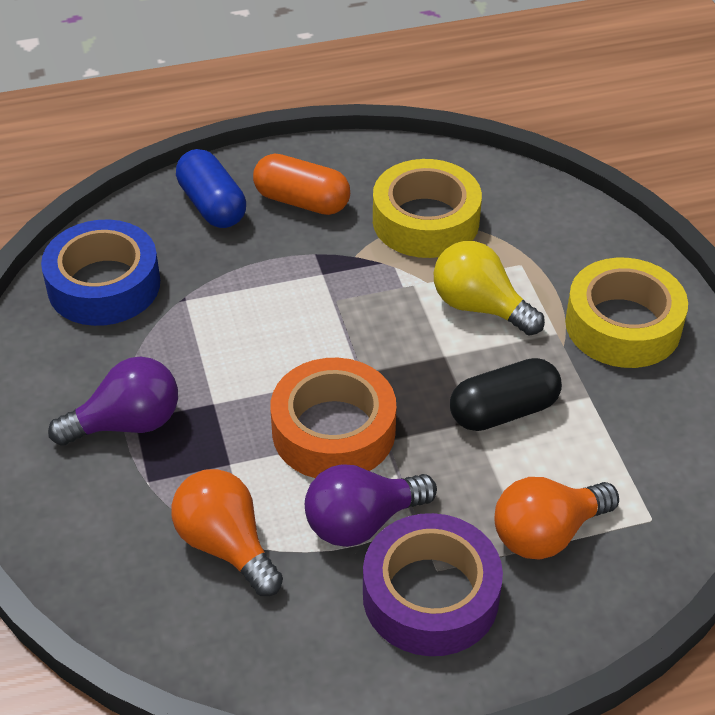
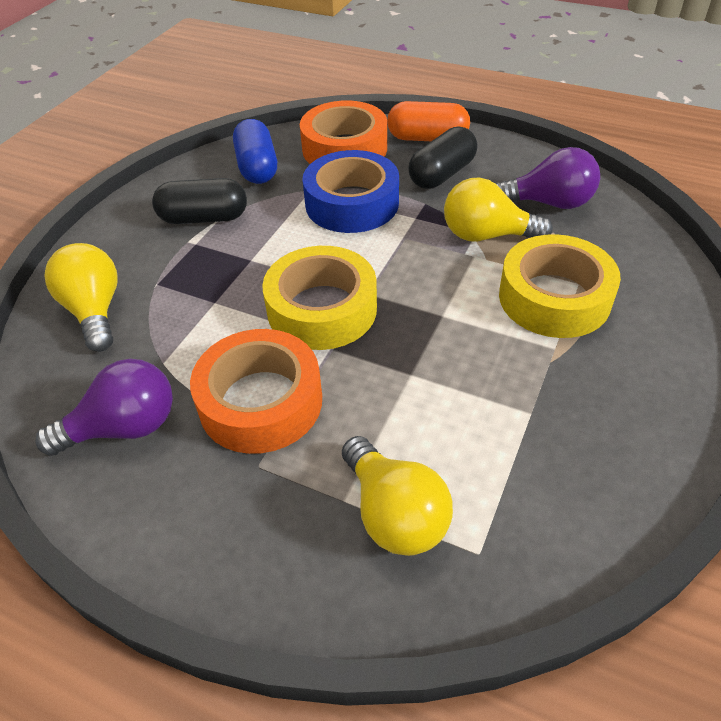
black capsule: [450,358,562,431] = 1 -> [152,178,247,224] [408,127,478,189] = 2
orange light bulb: [171,469,283,596] [495,477,619,560] = 2 -> none = 0
orange tape: [270,358,397,478] = 1 -> [190,329,322,454] [300,100,387,164] = 2
purple tape: [363,513,503,656] = 1 -> none = 0
yellow light bulb: [434,241,545,336] = 1 -> [45,243,118,352] [342,436,453,556] [444,177,553,242] = 3

